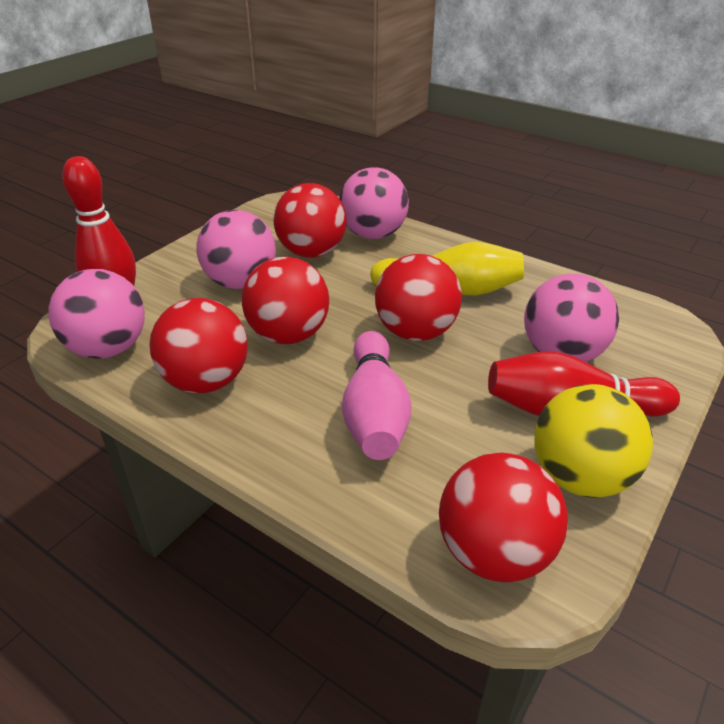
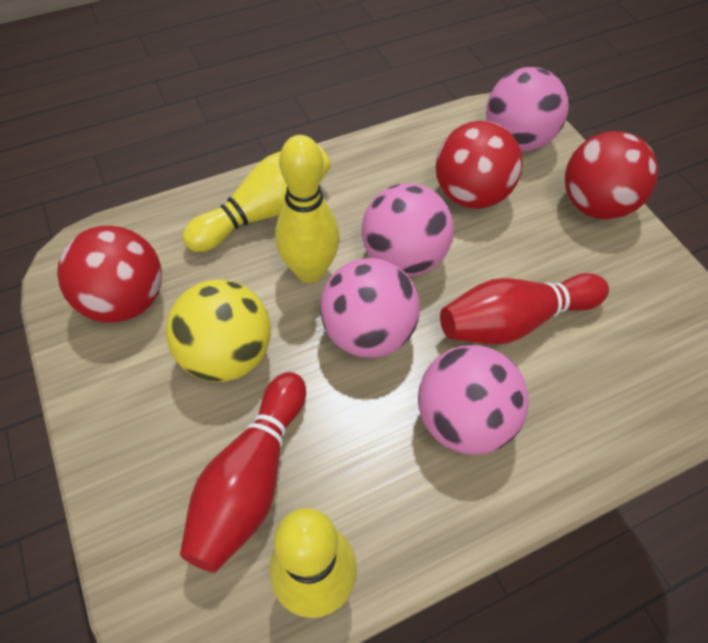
pink bowling pin: [342,331,411,460] = 1 -> none = 0
red ball: [149,298,248,393] [242,256,329,344] [273,183,347,258] [375,254,462,341] [439,453,568,582] = 5 -> [57,226,162,323] [436,121,523,209] [565,131,658,219] = 3
yellow bowling pin: [370,242,524,296] = 1 -> [182,145,331,252] [270,508,357,618] [275,135,340,283] = 3

